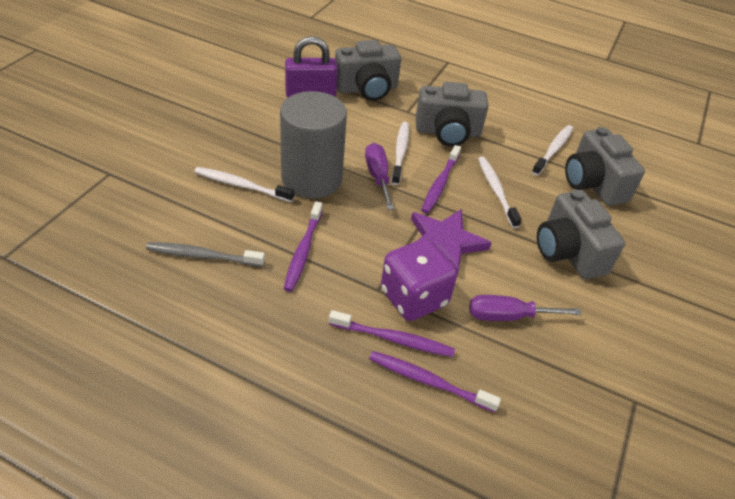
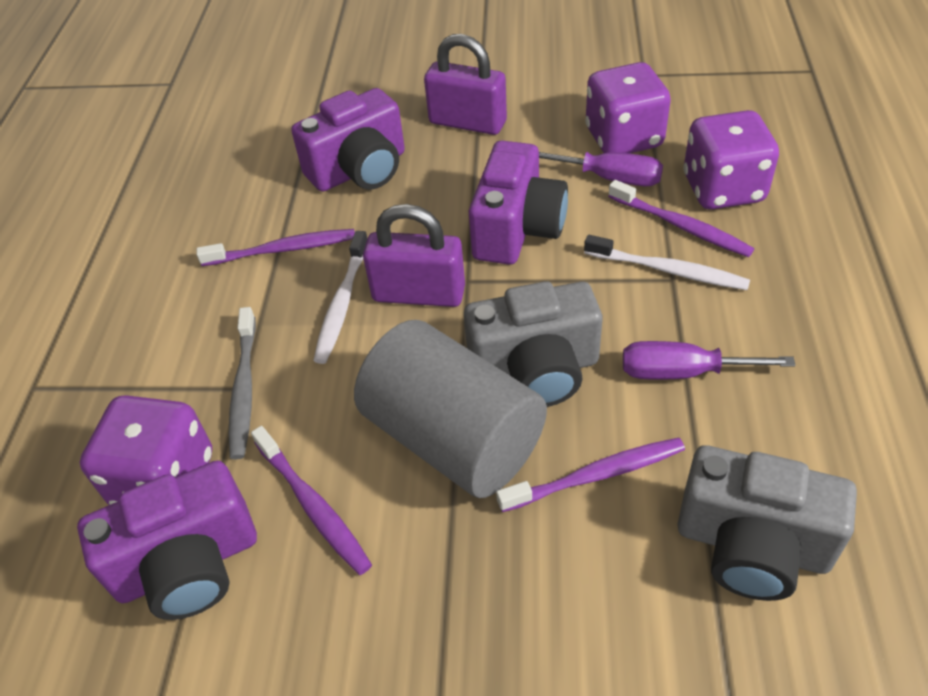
grey camera: [335,40,401,101] [416,82,489,146] [537,190,625,279] [565,127,645,206] = 4 -> [464,281,603,407] [678,445,857,601] = 2
purple camera: none = 0 -> [77,461,257,620] [291,88,405,192] [469,141,568,265] = 3
purple dice: [381,238,457,321] = 1 -> [80,395,212,505] [585,62,671,154] [683,110,779,209] = 3
purple padlock: [285,36,338,98] = 1 -> [363,204,465,307] [424,34,507,135] = 2
purple star: [411,209,492,275] = 1 -> none = 0
white toothbrush: [194,167,294,202] [391,122,409,185] [478,157,522,228] [532,125,573,176] = 4 -> [313,231,367,364] [584,235,750,290] = 2

